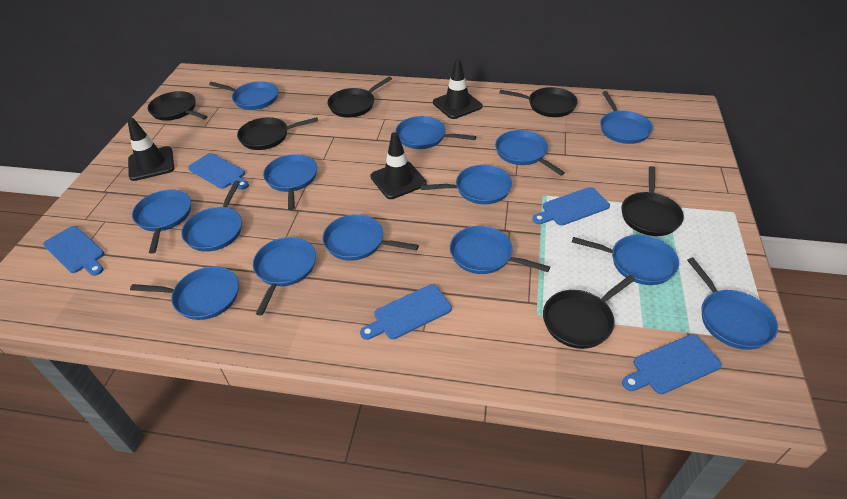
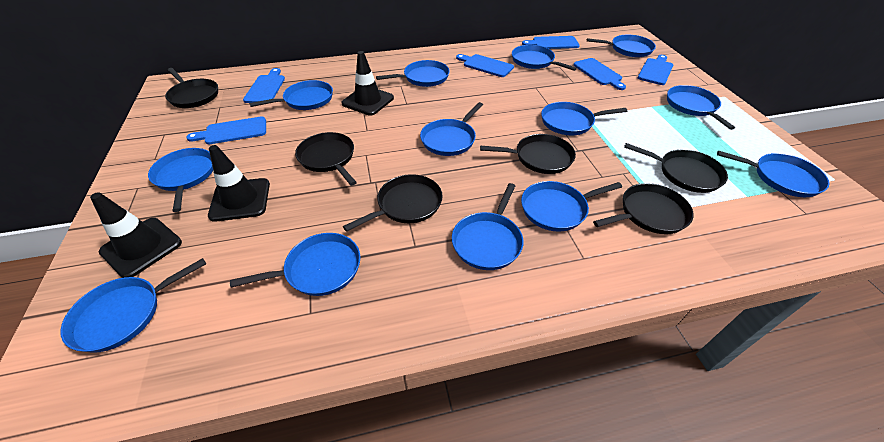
blue cutting board: [43,226,104,276] [188,153,249,190] [360,284,452,340] [532,187,610,226] [622,335,722,394] = 5 -> [186,116,266,144] [243,68,285,103] [456,54,514,77] [522,36,580,49] [574,58,626,90] [638,55,673,85] = 6
blue pan: [130,266,239,320] [132,190,191,254] [181,180,242,252] [209,81,278,110] [253,237,316,315] [263,154,317,210] [323,214,419,261] [395,116,476,149] [421,165,512,204] [450,226,550,274] [495,130,565,176] [572,235,679,285] [600,91,653,144] [687,258,778,350] = 14 -> [60,258,206,353] [148,148,213,212] [230,233,360,296] [249,80,333,110] [376,60,450,87] [420,102,483,156] [452,183,523,270] [512,45,577,71] [521,181,622,232] [541,102,627,135] [587,35,656,57] [667,85,735,130] [717,151,829,197] = 13

